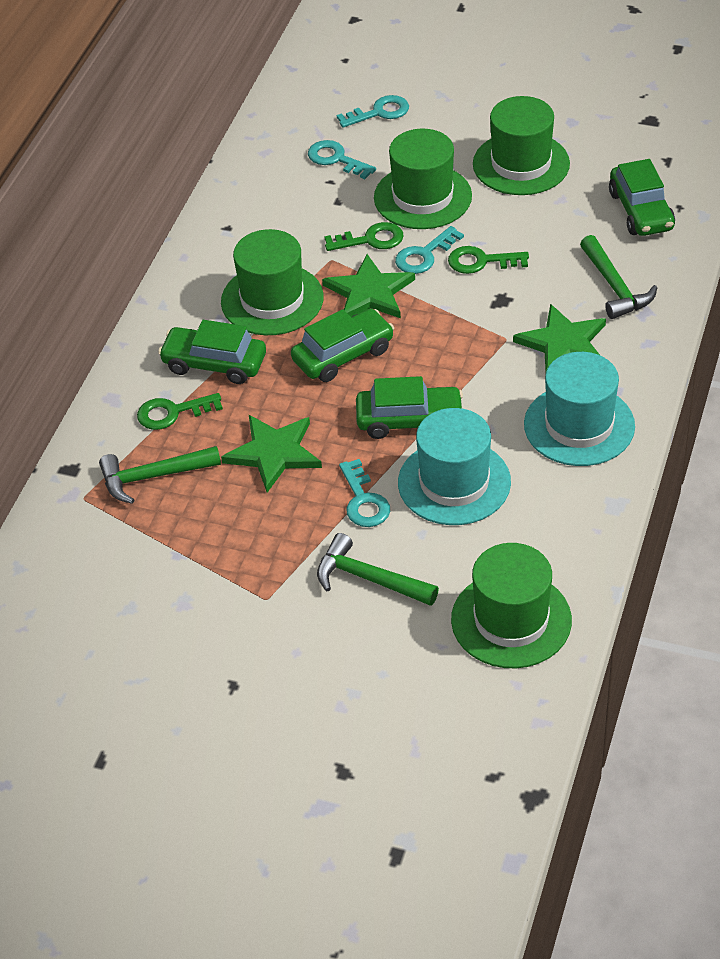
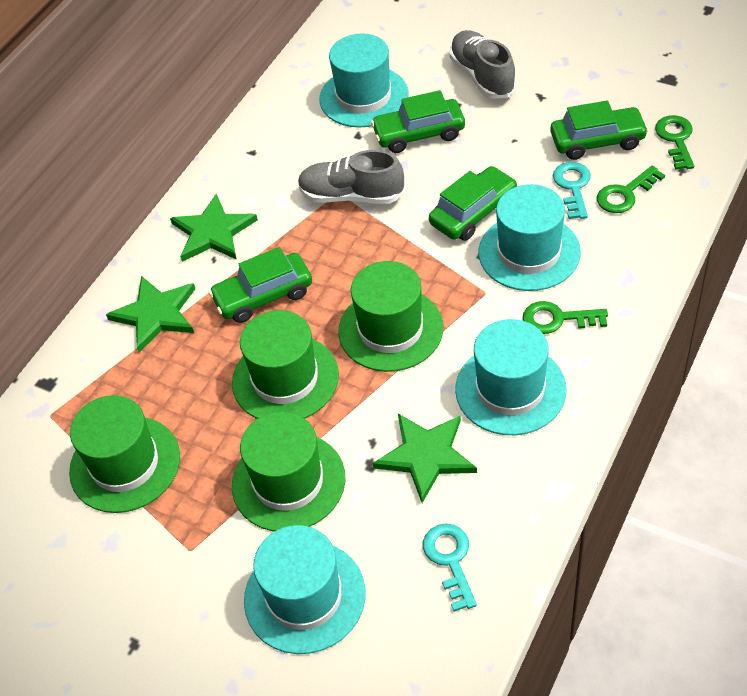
green hammer: [99,446,221,504] [317,533,439,606] [580,235,657,319] = 3 -> none = 0
grey shoe: none = 0 -> [298,150,405,204] [449,30,517,99] = 2
turquoise hat: [398,408,511,525] [524,352,635,466] = 2 -> [244,525,365,654] [319,33,409,128] [455,319,566,435] [479,184,581,291] = 4
turquoise key: [308,140,376,179] [337,95,409,128] [339,459,390,527] [395,226,464,274] = 4 -> [423,523,477,612] [553,162,591,219] = 2

